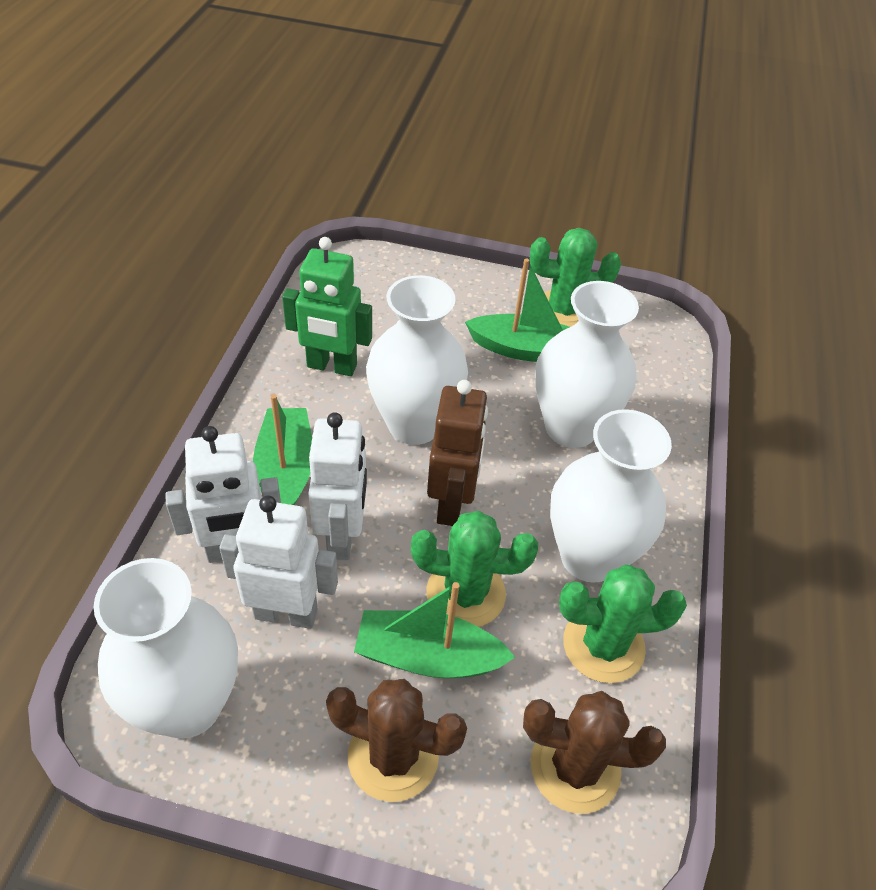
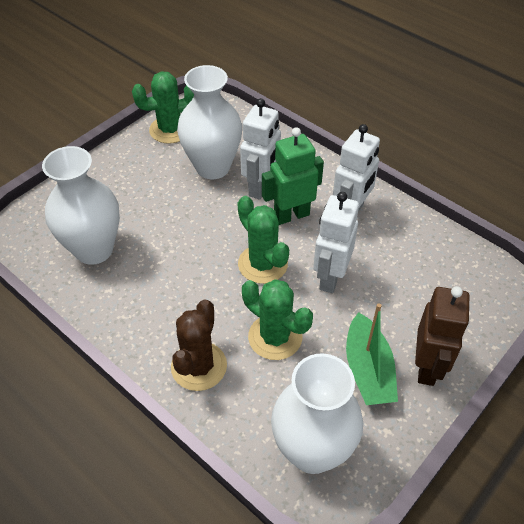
brown cactus: [326,679,467,802] [523,691,666,814] = 2 -> [171,299,227,391] = 1
green boat: [253,394,312,505] [354,582,515,678] [465,258,569,362] = 3 -> [346,303,398,405] = 1
white vase: [94,558,238,739] [366,275,468,445] [535,281,639,448] [550,409,672,583] = 4 -> [42,146,120,265] [177,65,242,179] [271,353,363,474] = 3

